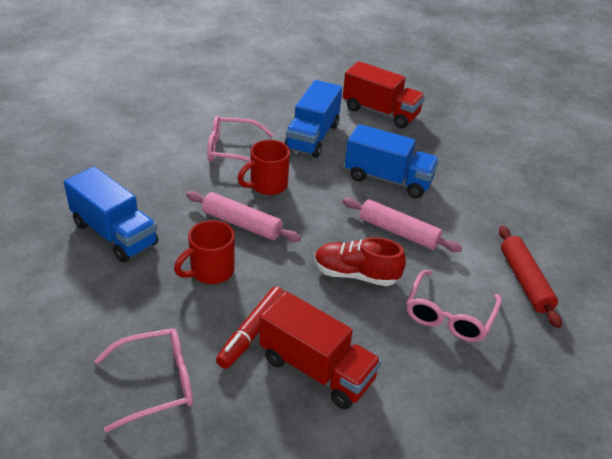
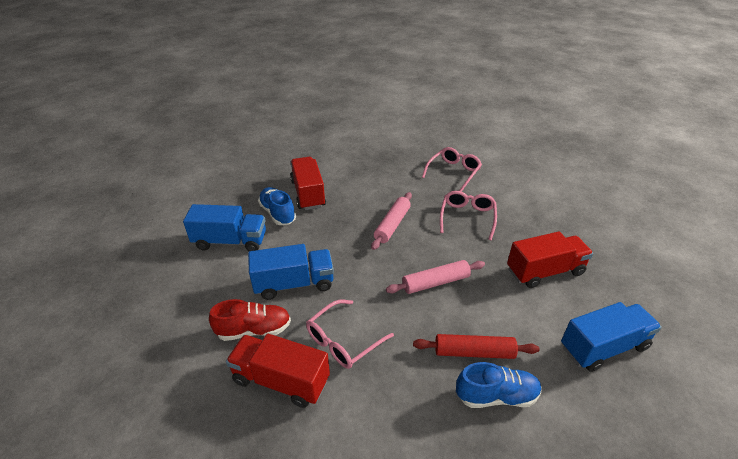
blue shoe: none = 0 -> [258,187,296,225] [456,362,542,408] = 2
red marker: [216,286,285,369] = 1 -> none = 0
red mug: [174,220,235,284] [238,140,290,195] = 2 -> none = 0
red truck: [259,292,381,409] [343,61,425,128] = 2 -> [226,334,330,408] [290,157,326,210] [507,231,593,288] = 3

